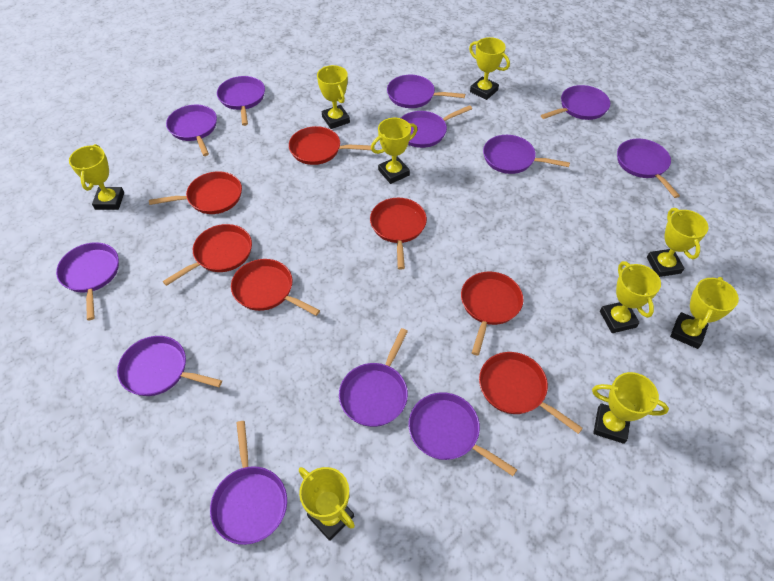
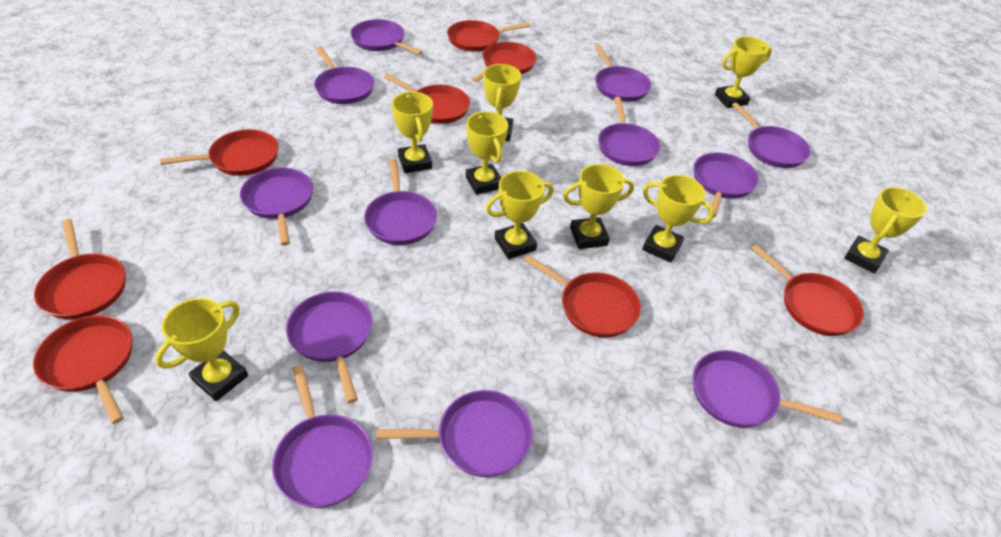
red pan: [149,171,242,214] [162,224,252,286] [231,259,320,316] [289,126,371,165] [370,198,427,270] [461,271,523,355] [479,352,583,434] = 7 -> [33,315,132,424] [34,219,126,320] [160,129,278,176] [384,74,470,124] [447,20,531,52] [472,42,537,82] [524,255,641,338] [751,244,864,336] = 8

